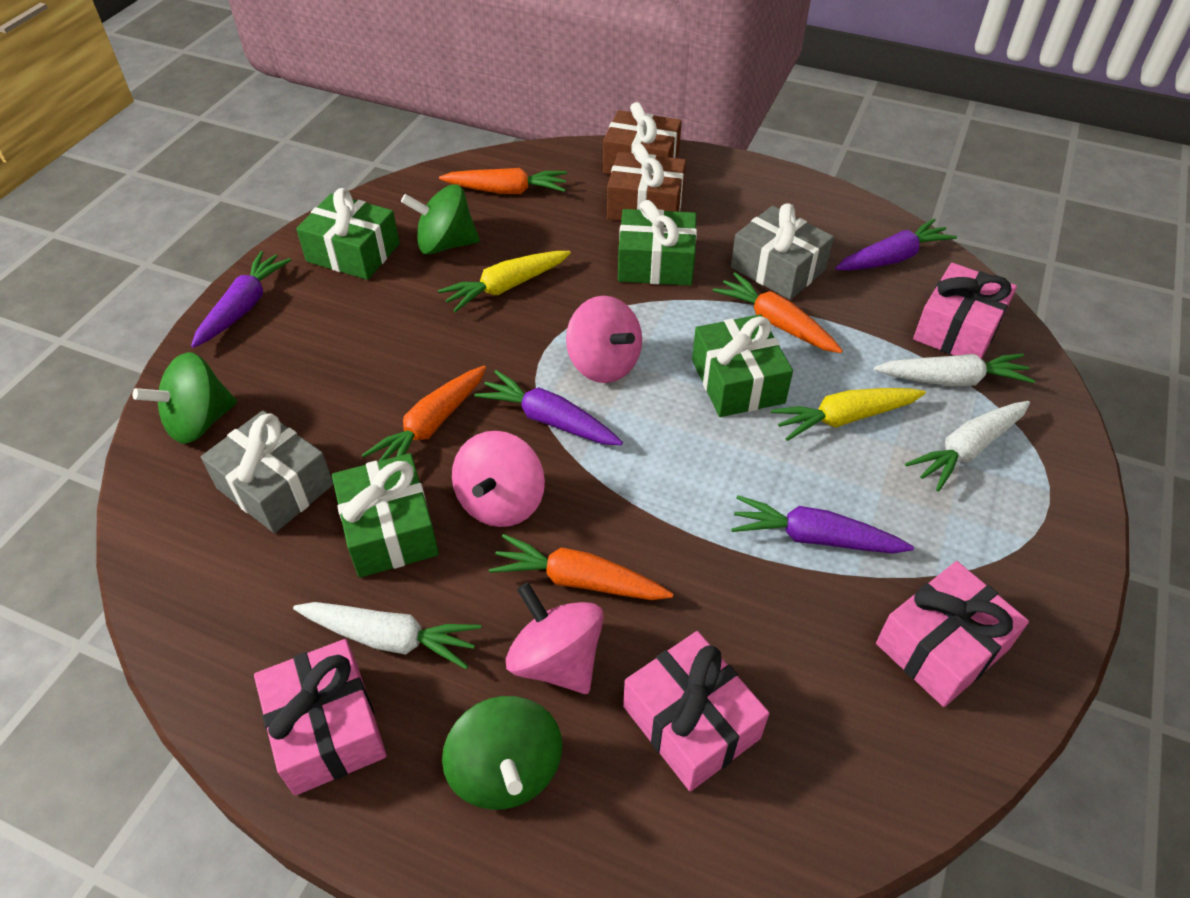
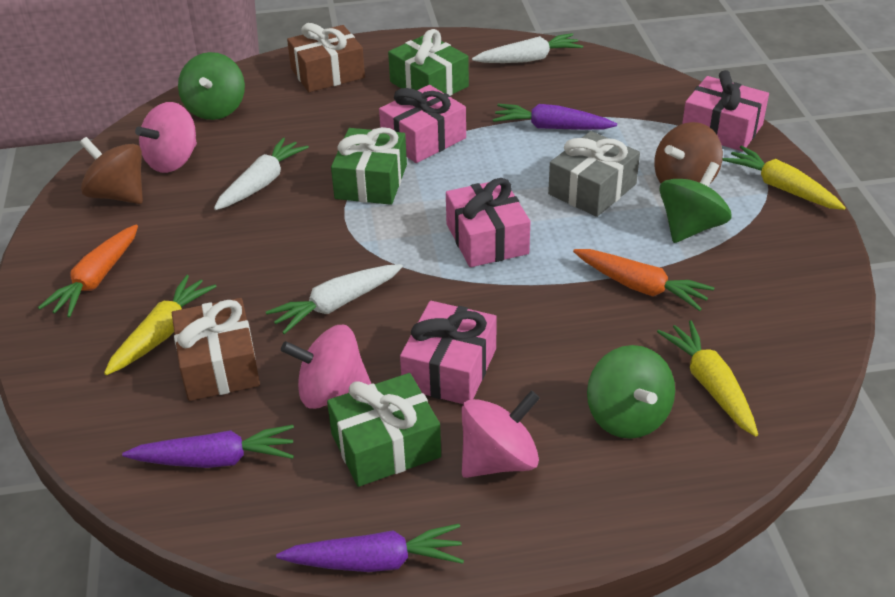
brown spinning top: none = 0 -> [80,137,143,204] [654,122,723,184] = 2
green gift: [296,188,400,280] [332,453,439,578] [618,200,697,286] [692,314,793,417] = 4 -> [327,373,441,487] [331,127,407,205] [388,29,469,96] = 3
grey gift: [201,411,334,533] [731,203,834,300] = 2 -> [548,131,640,217] = 1
orange carrot: [362,365,486,461] [439,168,567,194] [489,534,673,600] [713,272,843,353] = 4 -> [38,224,138,318] [573,249,714,311] = 2
purple carrot: [191,251,291,348] [474,370,623,445] [731,495,914,554] [835,218,957,270] = 4 -> [122,425,294,468] [276,524,464,572] [493,104,617,130] = 3
yellow carrot: [438,251,571,312] [771,388,926,441] = 2 -> [104,275,217,375] [657,320,758,437] [722,145,846,210] = 3

